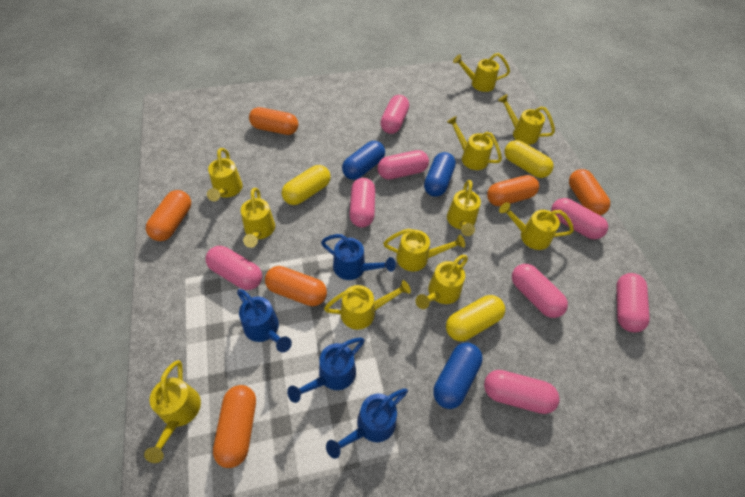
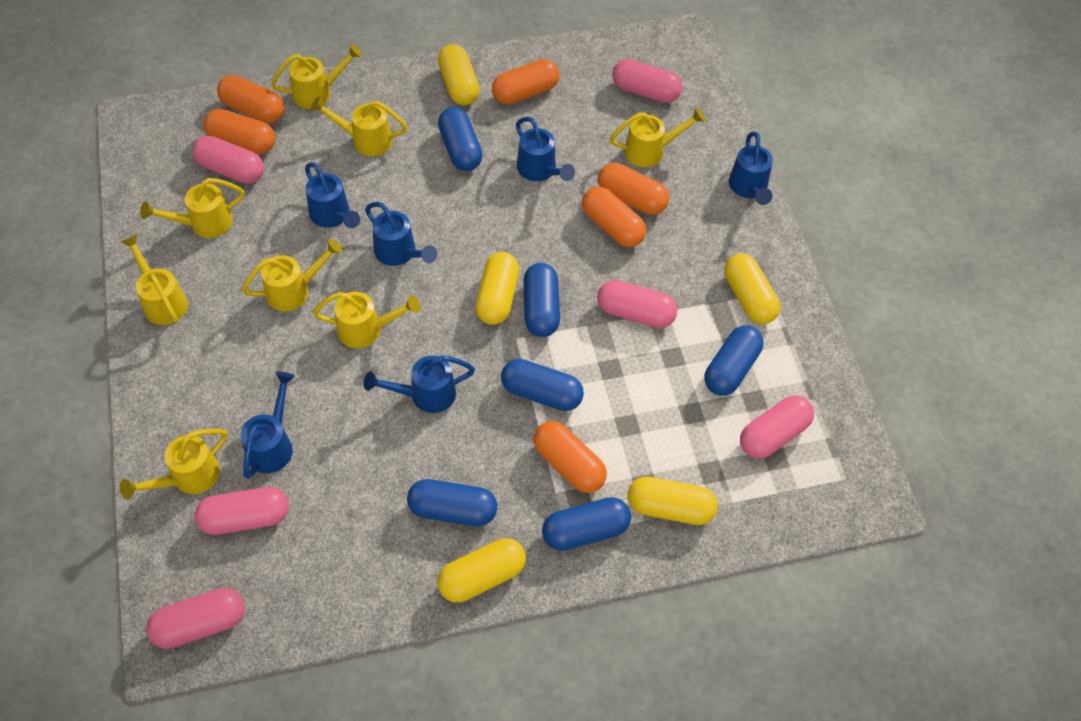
blue capsule: [342,141,385,180] [424,152,456,197] [433,342,483,409] = 3 -> [407,479,497,526] [438,107,483,171] [501,359,584,411] [523,263,560,337] [542,497,631,551] [704,325,763,396] = 6
blue watering can: [237,289,292,352] [287,337,365,403] [321,234,396,280] [326,388,408,459] = 4 -> [240,372,295,479] [305,162,360,228] [363,355,475,413] [365,202,437,266] [516,117,575,181] [729,132,773,205] = 6
pink capsule: [206,246,262,290] [349,178,375,227] [377,150,429,179] [380,95,409,134] [484,370,559,414] [512,264,568,318] [551,198,608,239] [616,273,650,332] = 8 -> [146,588,245,649] [192,136,264,184] [195,487,289,535] [597,280,678,328] [612,59,682,103] [740,395,814,459] = 6
yellow capsule: [282,165,331,205] [446,295,505,341] [504,140,554,178] = 3 -> [437,538,526,603] [438,44,480,105] [475,252,519,325] [628,477,718,525] [724,254,780,324] = 5
yellow watering can: [144,360,201,463] [207,148,243,201] [241,188,275,248] [324,280,411,330] [383,229,465,271] [415,255,468,309] [447,116,502,170] [447,180,481,236] [453,53,510,92] [498,94,555,145] [499,202,574,250] = 11 -> [120,429,228,499] [121,234,188,325] [140,178,245,238] [242,239,343,311] [271,44,362,109] [310,97,408,156] [313,292,421,348] [610,107,705,167] = 8

